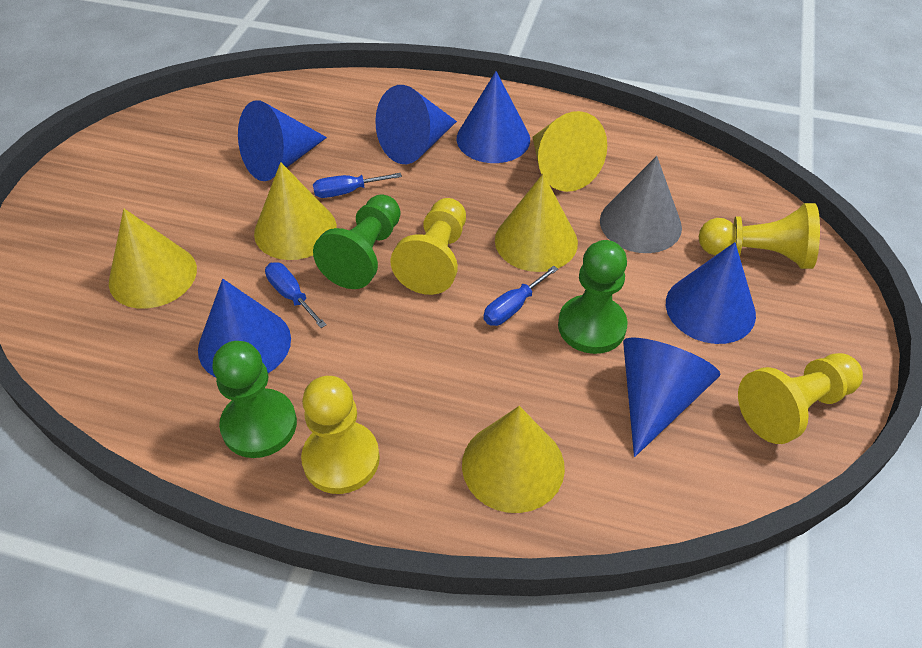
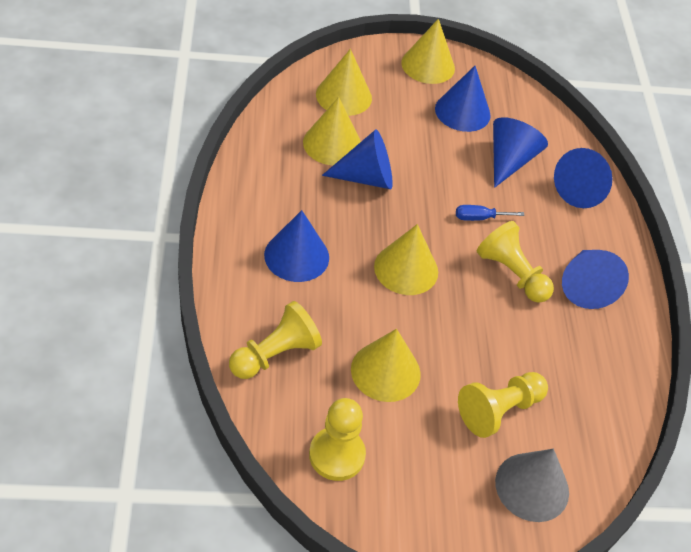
blue screwdriver: [265,262,327,328] [313,173,402,198] [484,265,558,326] = 3 -> [456,205,525,221] = 1
green pawn: [212,341,297,458] [313,194,400,289] [558,240,628,354] = 3 -> none = 0

